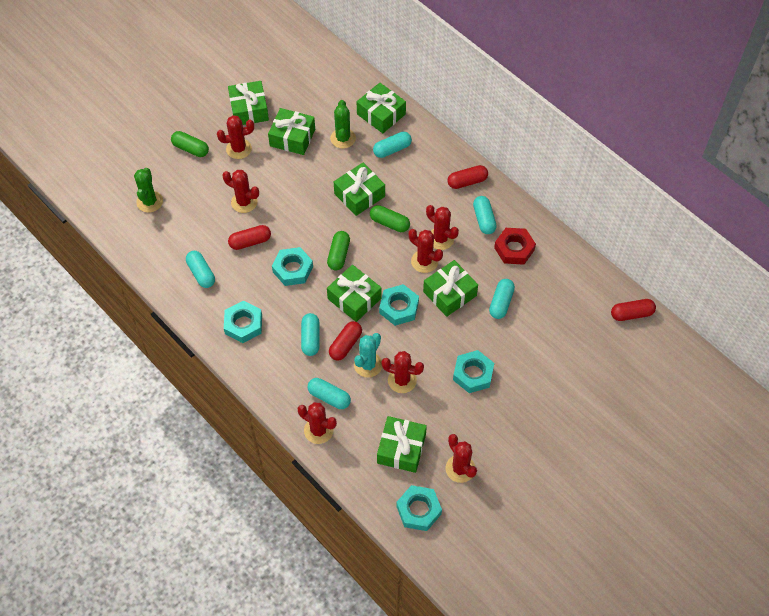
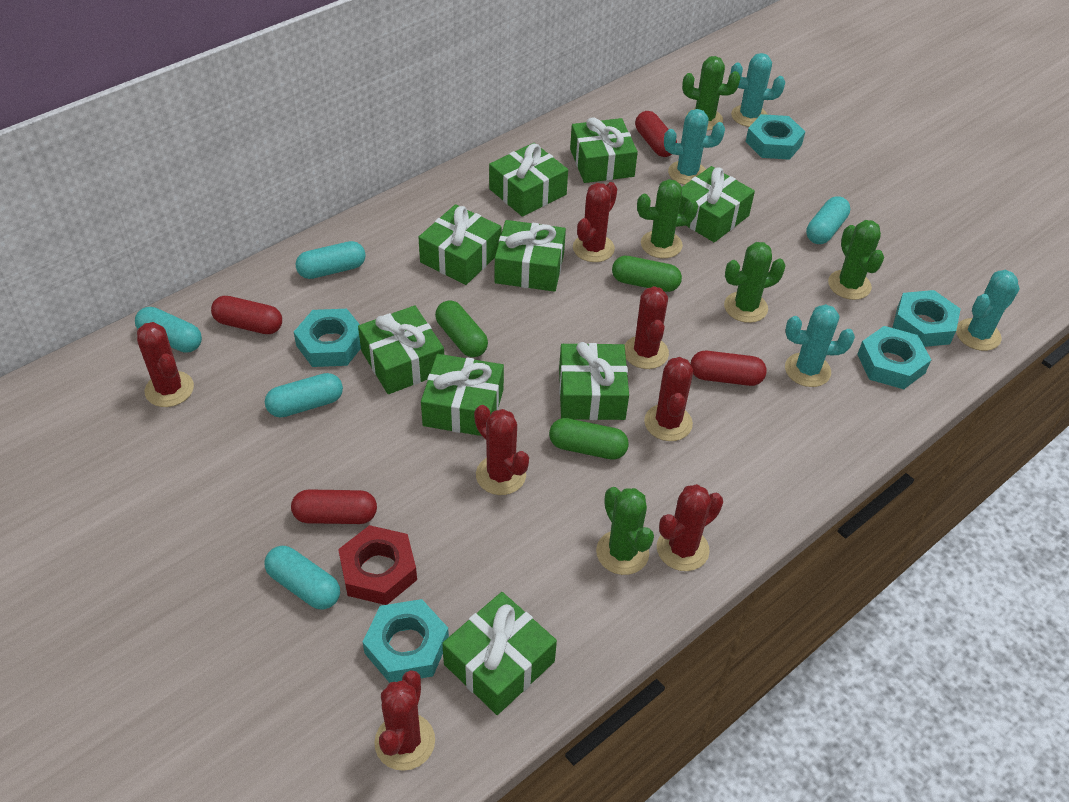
green cactus: [134,168,163,213] [330,100,356,149] = 2 -> [596,487,654,575] [637,179,698,258] [682,56,740,130] [724,242,786,323] [828,220,884,300] = 5
green gift: [228,81,269,125] [268,108,315,155] [327,265,381,322] [334,163,385,216] [357,83,406,133] [377,416,427,473] [423,260,478,317] = 7 -> [358,305,444,394] [418,204,502,285] [421,354,504,436] [442,592,557,715] [489,143,568,217] [495,220,566,292] [559,342,629,420] [570,117,638,183] [678,166,755,242] = 9
turquoise cactus: [354,333,382,378] = 1 -> [664,109,725,185] [731,53,785,127] [785,304,855,387] [956,270,1020,351] = 4
turquoise capsule: [186,251,215,288] [301,313,320,356] [307,378,351,409] [373,132,412,158] [473,196,497,234] [489,279,515,319] = 6 -> [135,307,202,353] [265,373,343,418] [265,546,340,610] [295,241,366,279] [806,196,850,244] = 5

